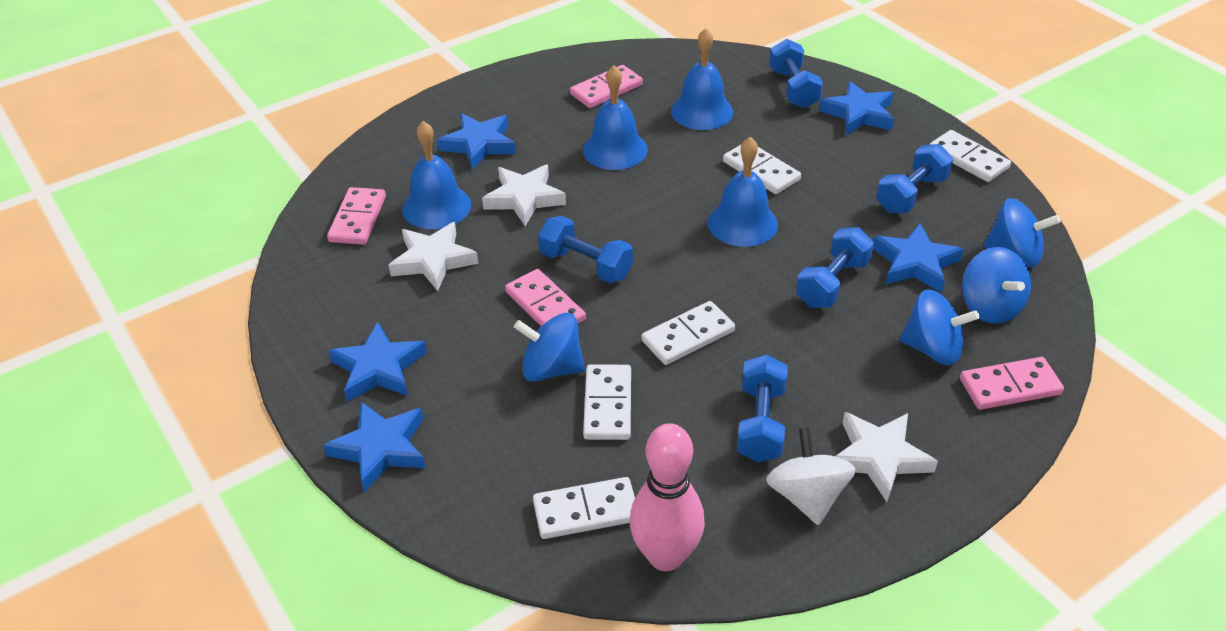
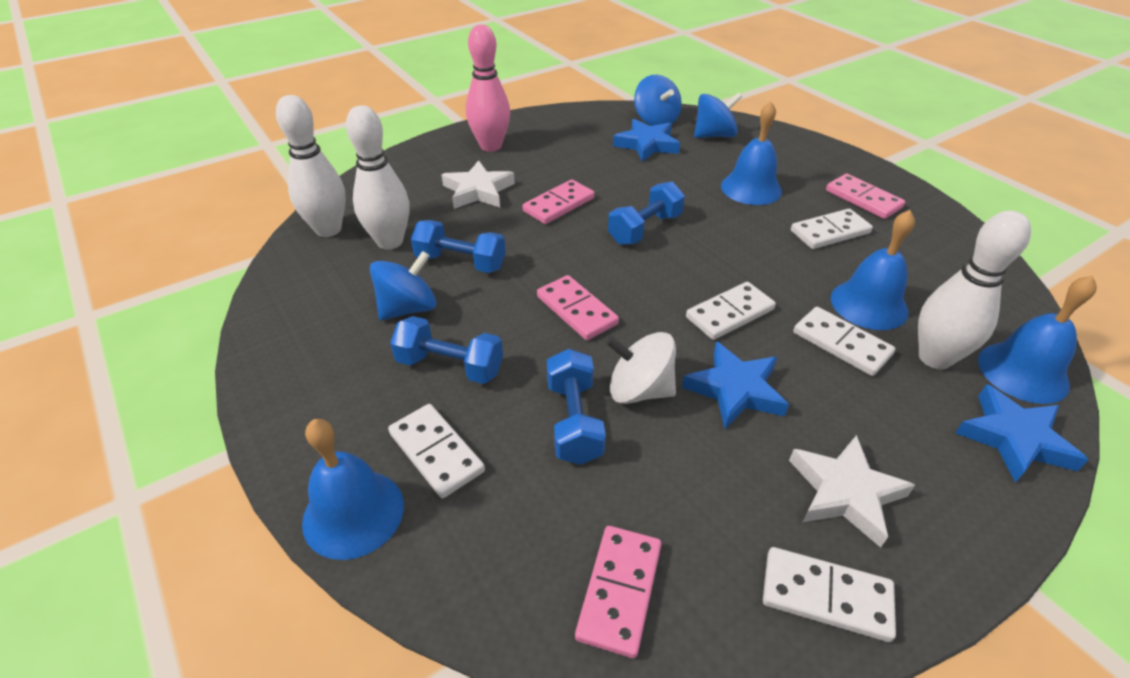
blue dumbbell: [538,216,633,283] [737,354,788,463] [769,39,823,108] [796,227,874,308] [876,144,954,213] = 5 -> [390,316,503,384] [411,220,506,273] [547,349,606,465] [608,182,685,245] = 4
blue spinning top: [514,313,585,382] [900,289,979,365] [962,247,1031,324] [984,198,1061,267] = 4 -> [370,251,437,320] [634,75,682,126] [694,92,742,138] = 3
blue star: [323,402,426,492] [328,322,427,402] [437,113,516,170] [819,81,894,135] [873,223,964,293] = 5 -> [613,119,680,162] [682,341,789,429] [955,384,1088,483] = 3
white bowling pin: none = 0 -> [276,95,346,237] [346,105,410,250] [918,210,1031,369] = 3
white star: [389,222,478,291] [482,165,566,226] [835,412,938,502] = 3 -> [442,160,515,209] [789,435,915,548] = 2

